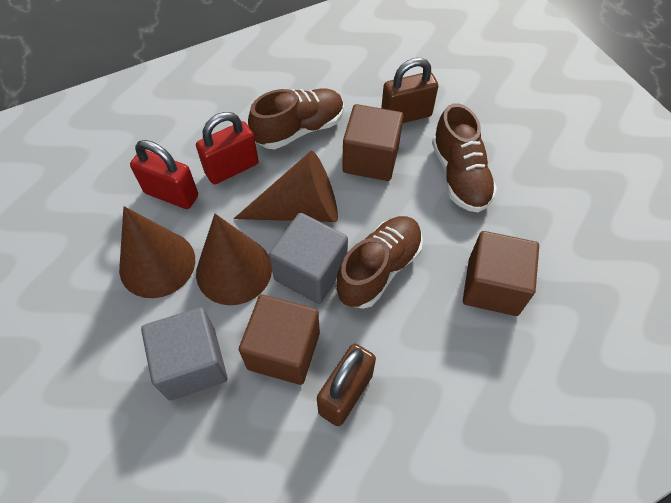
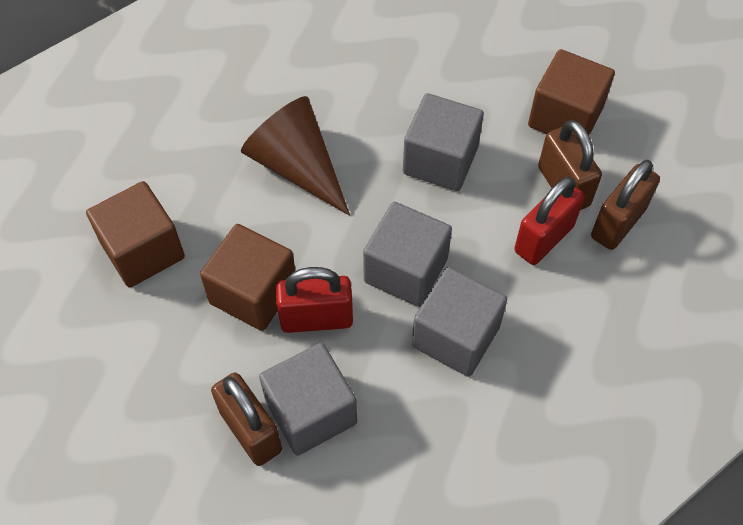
brown cone: [119,206,195,298] [196,214,272,305] [234,151,338,222] = 3 -> [241,96,350,216] = 1
brown padlock: [317,343,376,426] [381,58,438,123] = 2 -> [211,372,282,466] [538,120,602,210] [591,160,660,250] = 3
brown shoe: [248,88,344,149] [336,216,423,309] [432,103,497,212] = 3 -> none = 0
grey cube: [141,307,228,400] [269,213,348,304] = 2 -> [259,343,357,456] [363,202,452,307] [403,93,484,191] [412,267,507,377] = 4

